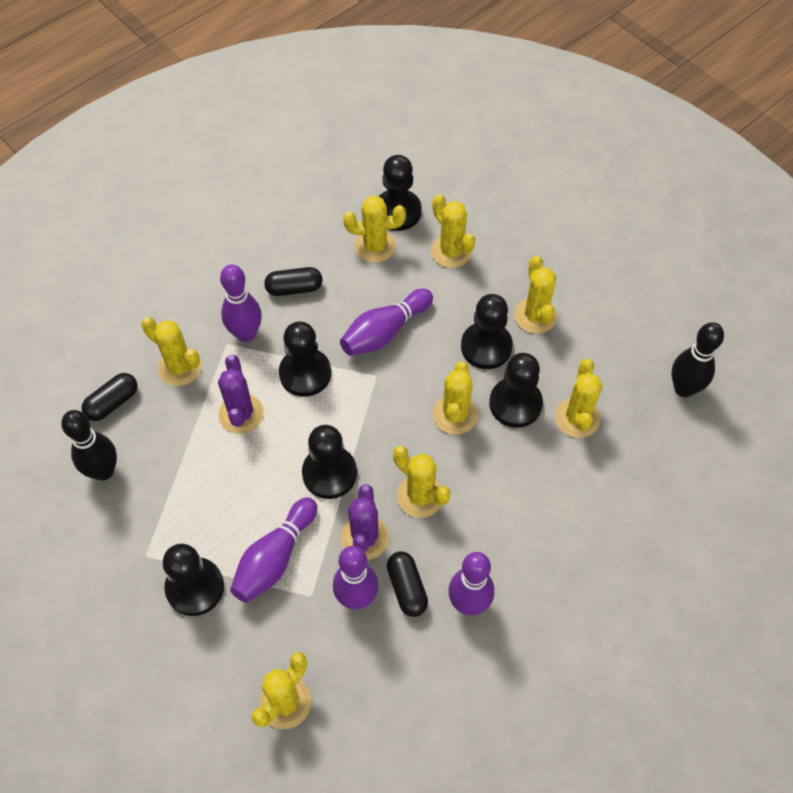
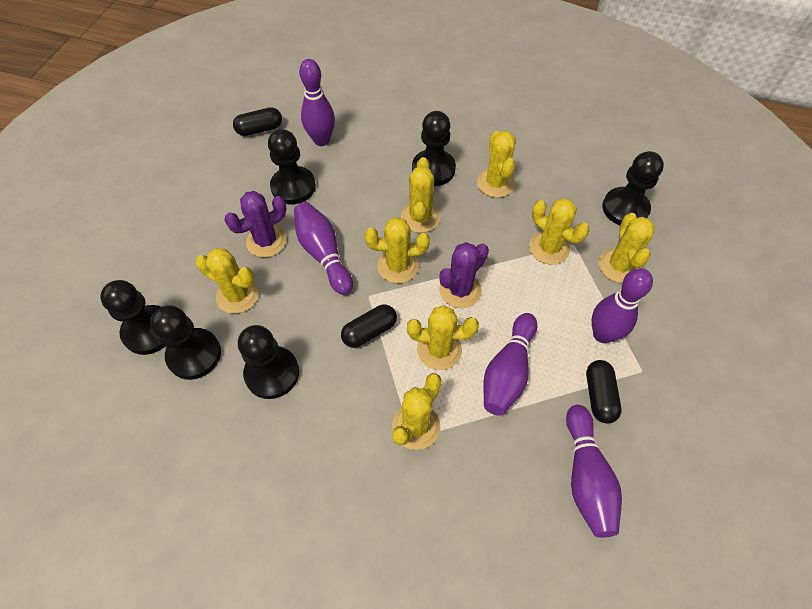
black bowling pin: [61,410,117,481] [671,322,724,397] = 2 -> none = 0

